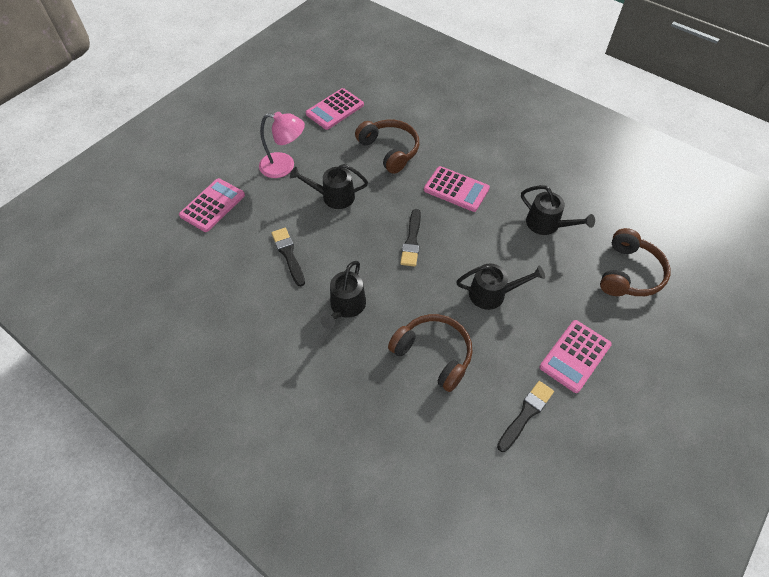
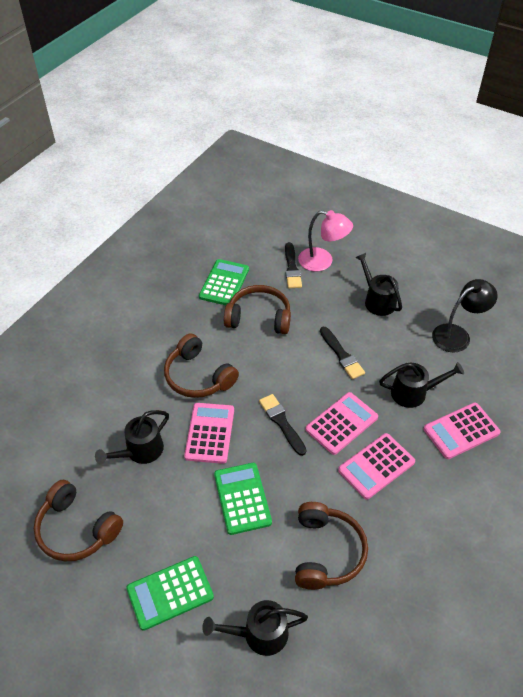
black lamp: none = 0 -> [432,279,498,352] = 1
brown headphones: [355,119,419,174] [388,314,473,392] [600,228,671,296] = 3 -> [34,480,123,562] [164,333,239,398] [224,285,291,334] [295,502,368,590] = 4
green calculator: none = 0 -> [126,556,214,631] [199,259,249,305] [214,463,272,535] = 3

